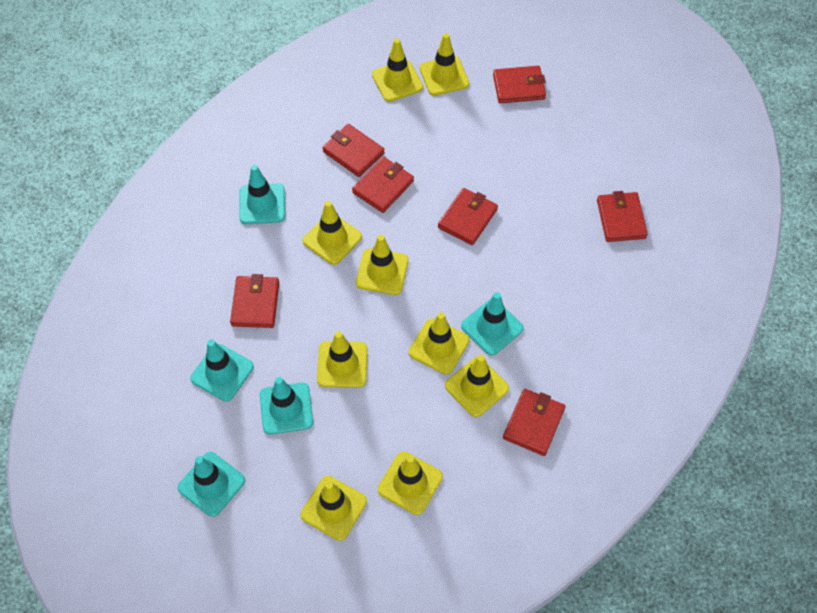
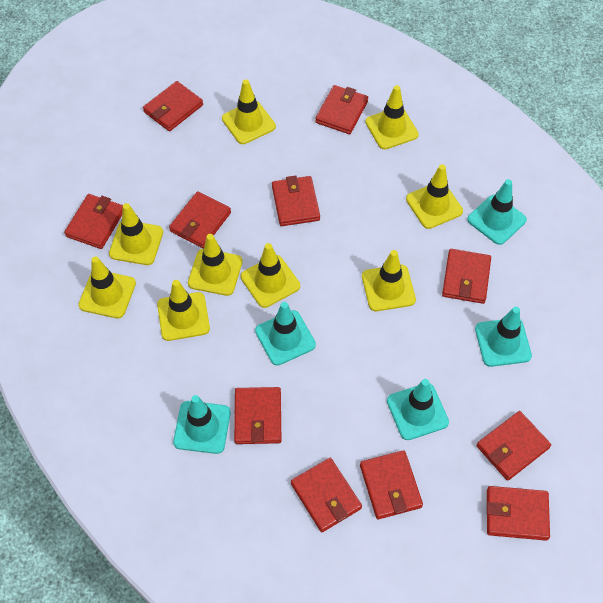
red wallet: [230,274,279,328] [322,124,385,177] [352,157,414,213] [438,188,498,245] [493,66,546,103] [503,389,565,456] [597,191,648,242] = 7 -> [64,194,123,249] [143,81,203,131] [169,191,231,248] [234,387,281,444] [272,175,320,226] [291,458,362,532] [315,85,368,134] [360,450,423,519] [442,249,491,304] [476,411,551,481] [487,486,550,541] = 11

